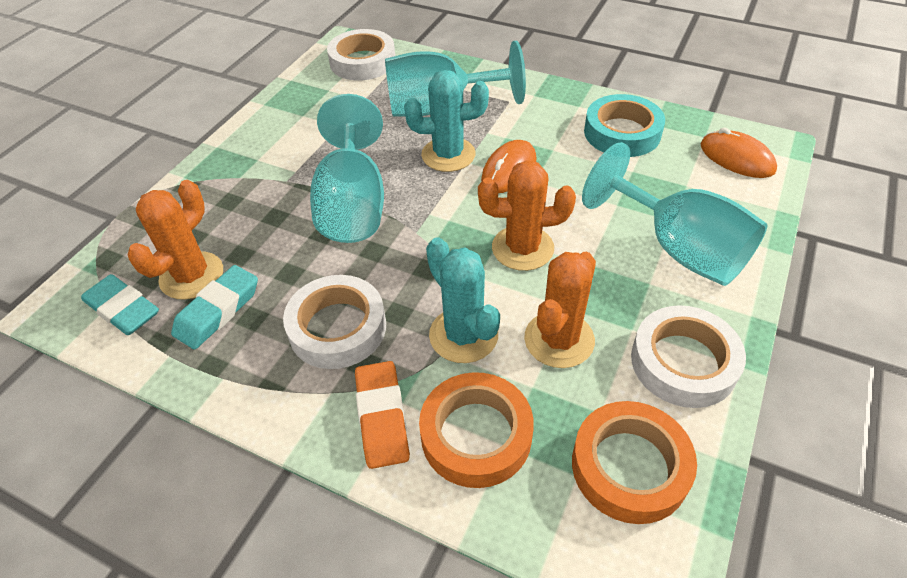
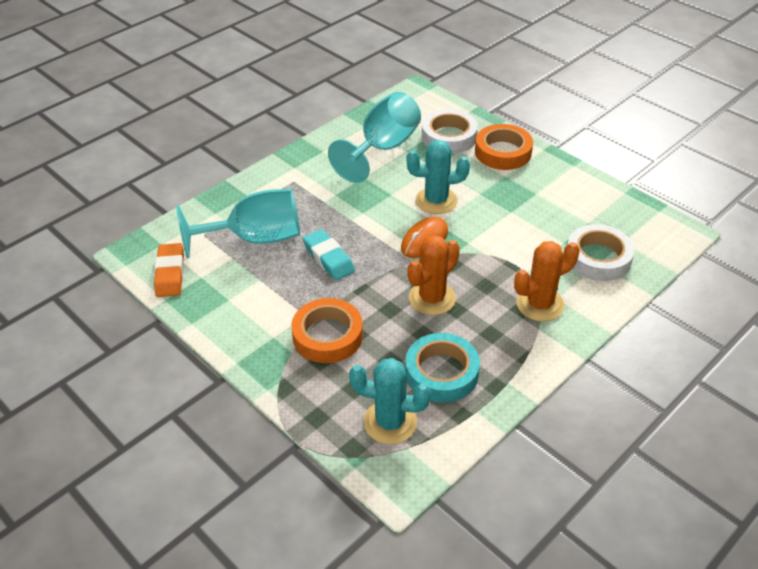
orange cactus: [127,180,223,300] [478,160,576,271] [524,252,596,368] = 3 -> [407,235,460,315] [514,241,580,322] = 2
orange mouse: [481,140,537,193] [700,128,777,178] = 2 -> [401,217,448,258] = 1
turquoise eraser: [81,274,159,335] [171,265,258,349] = 2 -> [303,229,355,281] = 1
turquoise goblet: [310,94,384,243] [385,41,526,117] [582,142,767,286] = 3 -> [176,189,300,258] [328,92,421,183] = 2
white tape: [283,275,386,369] [327,29,395,81] [631,305,746,408] = 3 -> [422,109,478,154] [567,224,635,281] = 2

